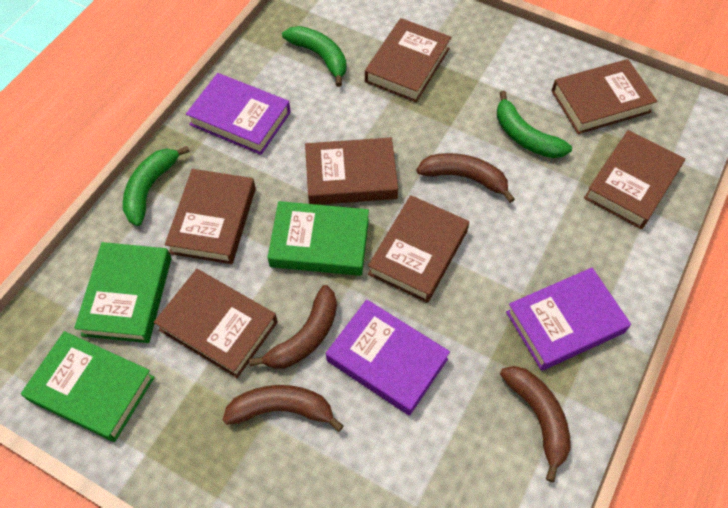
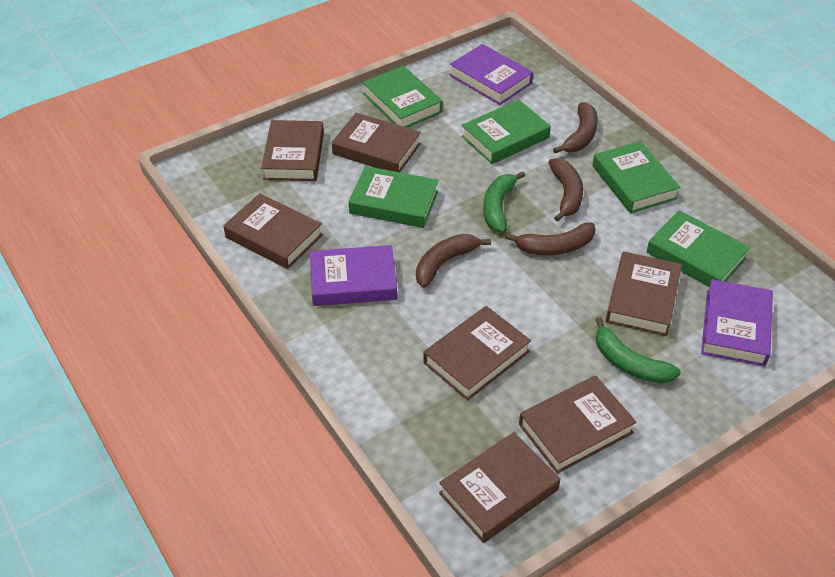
green banana: [123,146,190,226] [282,26,346,87] [497,91,572,158] = 3 -> [483,171,525,233] [596,317,681,384] = 2
green book: [21,331,155,442] [74,242,172,343] [267,201,369,276] = 3 -> [348,166,438,228] [362,66,443,128] [461,100,551,164] [592,141,681,213] [646,210,750,287] = 5

